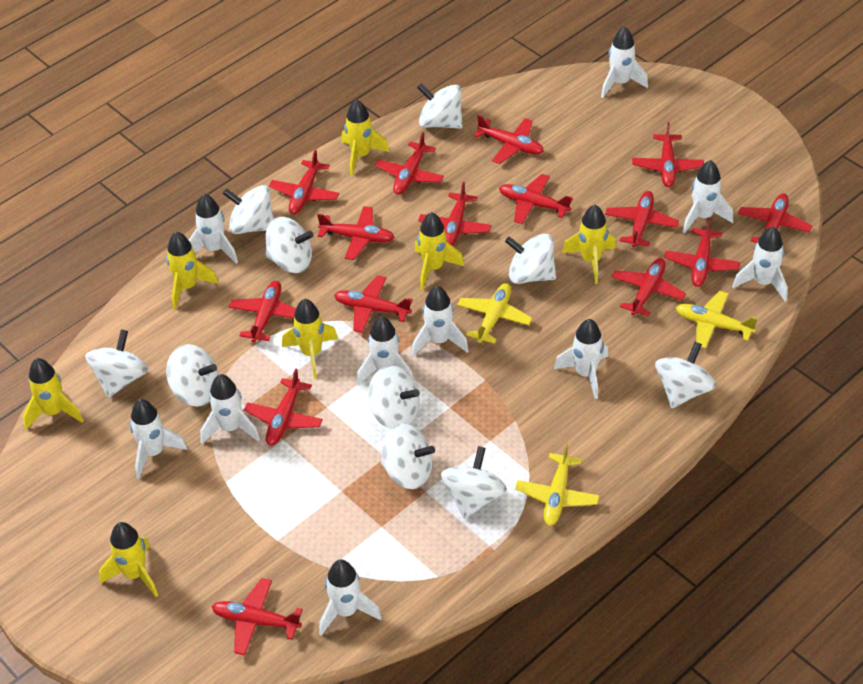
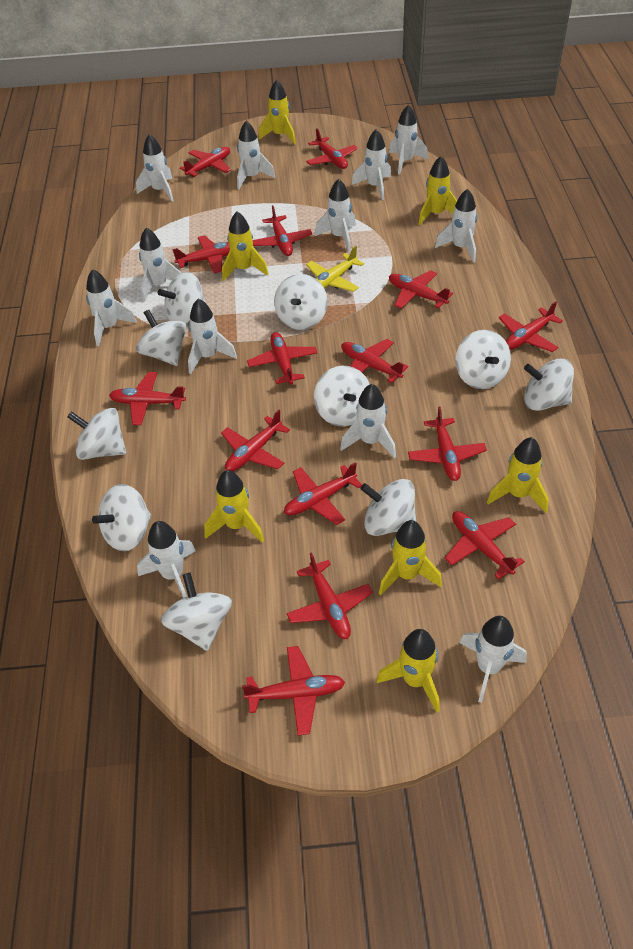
white rocket: [130,399,188,479] [189,194,238,264] [200,374,260,444] [319,560,382,636] [356,316,413,385] [412,286,469,356] [554,319,608,399] [601,26,648,98] [683,160,733,234] [732,227,788,301] = 10 -> [86,269,137,346] [136,134,174,202] [137,521,196,598] [139,227,181,302] [188,298,237,374] [237,121,275,189] [315,179,356,252] [340,384,396,458] [352,129,391,200] [389,105,428,175] [435,189,477,263] [460,616,527,703] = 12
yellow plane: [457,283,532,344] [515,443,600,526] [676,291,757,349] = 3 -> [306,246,364,292] = 1

